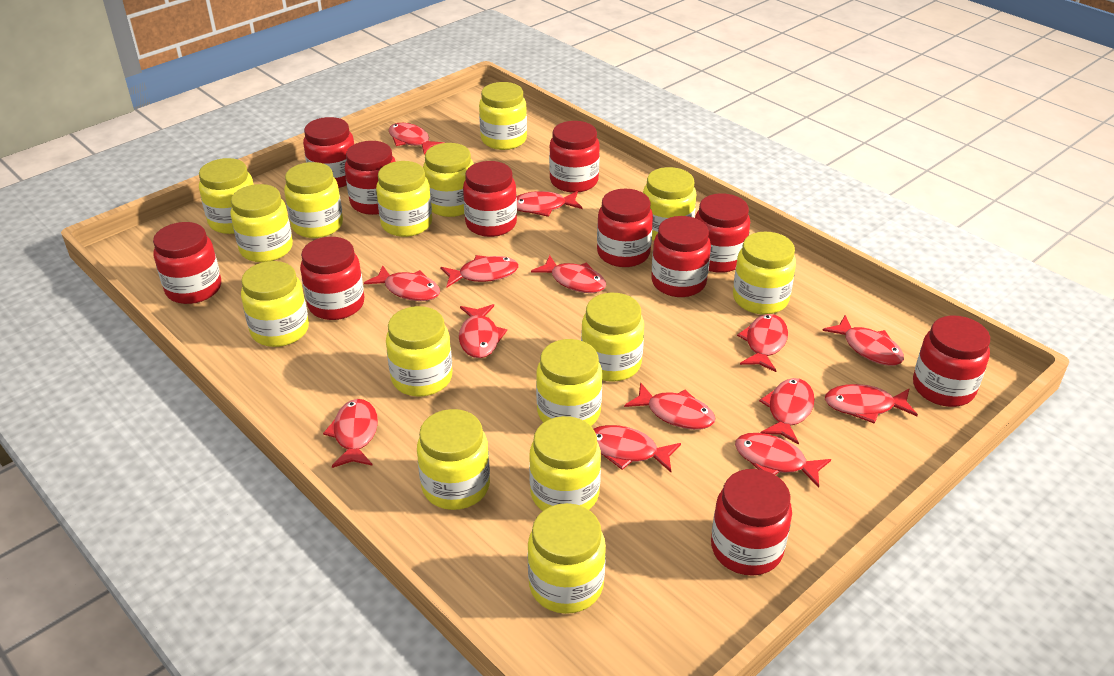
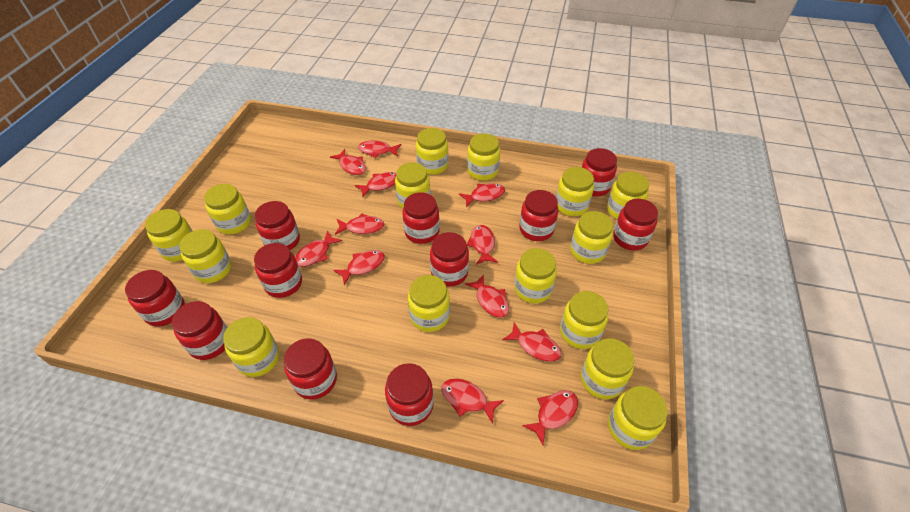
red fish: [323,399,378,468] [364,265,440,301] [389,123,444,155] [440,255,518,288] [459,304,507,358] [517,191,582,217] [531,255,606,293] [594,425,681,472] [624,382,715,430] [735,433,831,488] [737,314,788,372] [759,378,815,445] [822,315,904,366] [825,384,918,424] = 14 -> [295,231,342,267] [330,149,366,175] [333,250,385,285] [335,213,384,235] [355,172,396,197] [358,140,401,158] [441,379,504,424] [459,183,505,207] [465,274,509,318] [467,225,498,265] [502,322,561,361] [522,390,578,445] = 12

